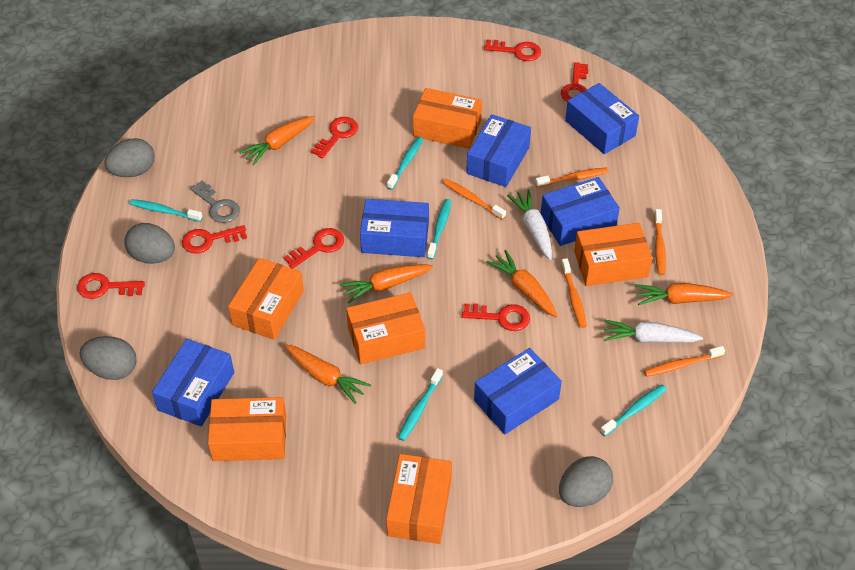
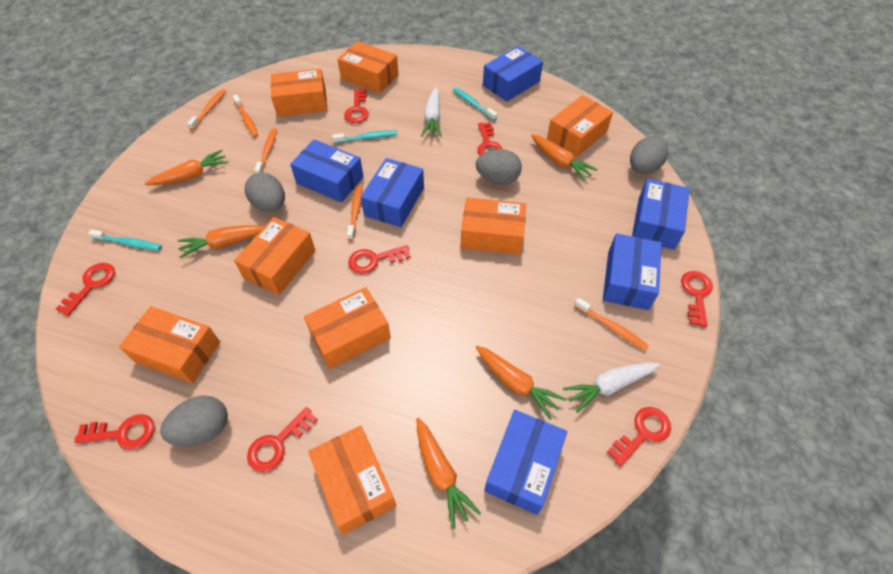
grey key: [190,181,240,223] = 1 -> none = 0
orange box: [208,397,286,461] [228,258,304,340] [346,292,425,364] [386,454,452,544] [413,88,482,149] [574,223,653,286] = 6 -> [119,306,220,384] [234,217,316,295] [271,69,327,117] [304,287,391,369] [308,426,396,534] [337,41,399,94] [461,197,526,255] [547,95,613,157] = 8
red key: [77,273,145,299] [182,225,247,253] [284,228,344,269] [311,117,358,159] [462,303,530,331] [484,40,541,61] [561,62,588,102] = 7 -> [56,263,115,316] [74,414,155,450] [247,407,318,472] [344,89,369,123] [348,245,411,274] [477,122,503,155] [607,407,671,467] [681,271,713,327] = 8
turquoise toothbrush: [129,199,203,222] [387,137,423,190] [398,368,443,441] [427,199,451,259] [600,384,667,436] = 5 -> [88,229,162,251] [332,130,398,144] [453,87,497,121] = 3

